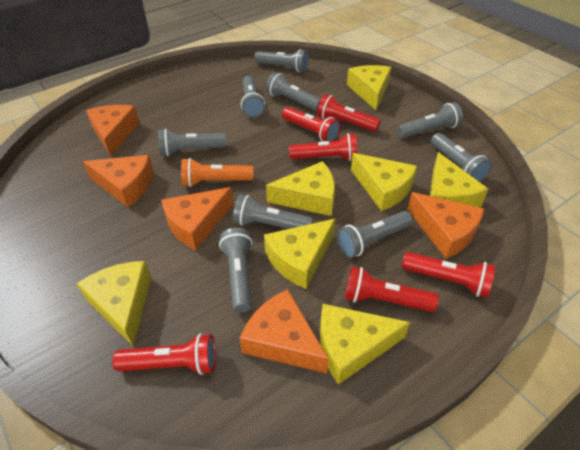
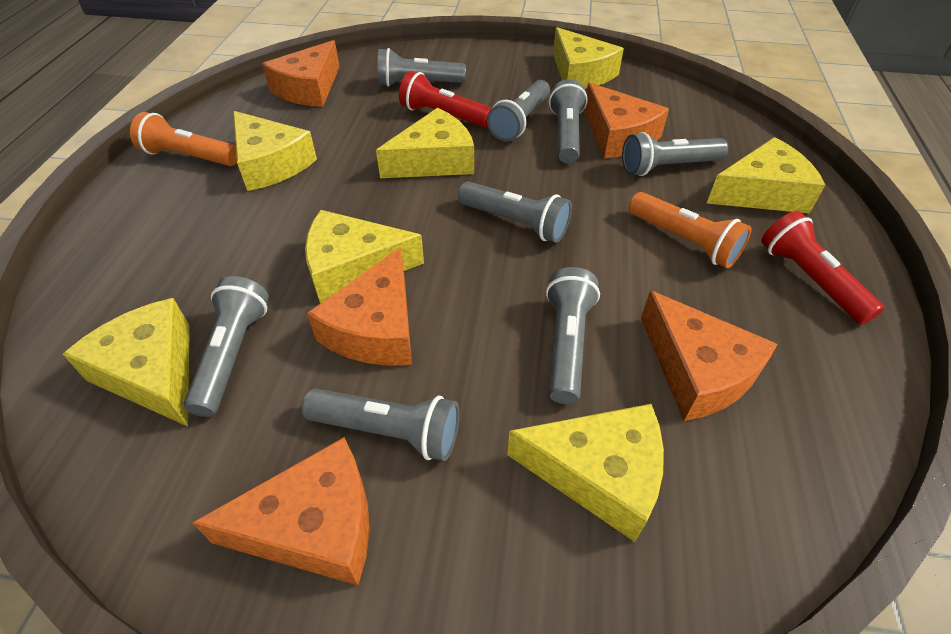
grey flashlight: [158,129,226,156] [219,228,252,313] [233,194,313,229] [241,76,265,118] [254,49,309,72] [266,72,321,111] [337,211,413,258] [397,102,463,138] [431,133,492,182] = 9 -> [184,276,269,417] [302,388,459,461] [377,48,466,87] [458,182,572,243] [487,80,550,141] [546,267,600,404] [549,79,588,163] [622,132,728,176] = 8
orange flashlight: [181,158,254,187] = 1 -> [130,112,237,166] [629,192,751,268] = 2
red flashlight: [112,333,216,375] [282,107,341,142] [289,133,358,161] [317,94,381,132] [345,266,439,312] [402,252,495,298] = 6 -> [399,71,492,127] [761,211,884,325] = 2

